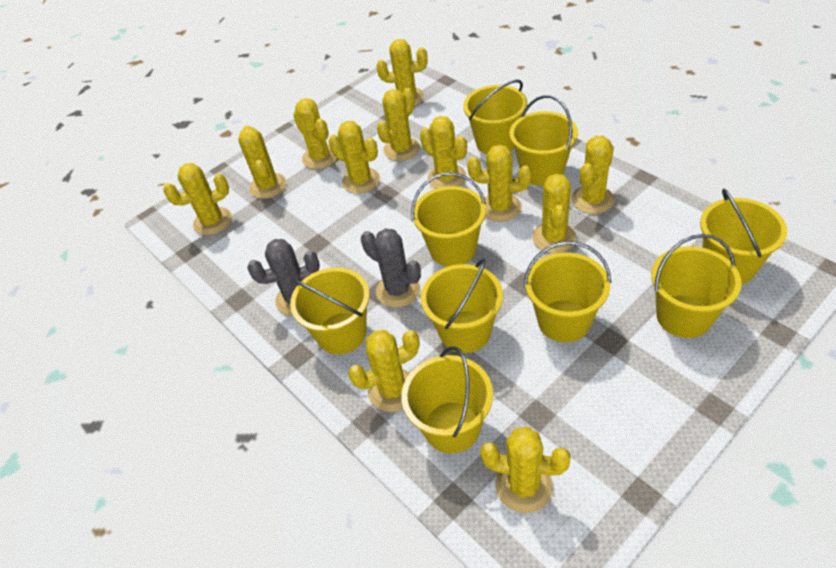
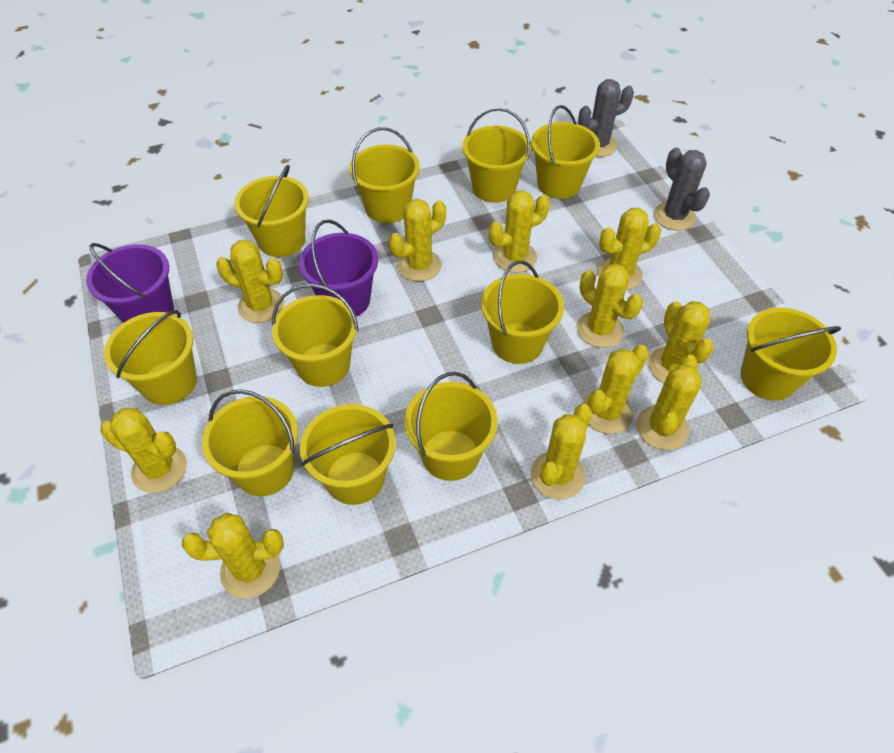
purple bucket: none = 0 -> [86,243,174,323] [299,219,378,316] = 2
yellow bucket: [290,268,370,354] [401,347,493,453] [411,172,486,266] [421,259,503,353] [463,80,527,154] [510,95,578,186] [524,241,611,342] [651,234,742,338] [700,189,787,284] = 9 -> [104,310,197,405] [202,389,298,496] [234,165,309,257] [272,284,359,387] [300,404,396,505] [349,127,420,223] [404,372,498,481] [463,108,531,203] [481,261,564,364] [531,105,600,199] [741,308,841,401] = 11
yellow cactus: [163,163,232,235] [238,125,286,199] [293,98,337,169] [329,121,380,194] [348,330,420,412] [376,39,427,106] [377,88,420,161] [420,116,467,189] [467,145,532,222] [480,427,571,513] [532,174,576,253] [572,136,614,214] = 12 -> [100,408,187,493] [182,513,284,598] [216,240,284,323] [389,199,446,281] [489,190,550,273] [530,404,592,500] [577,263,643,348] [582,345,649,434] [598,208,661,290] [636,355,702,450] [648,301,714,383] = 11

